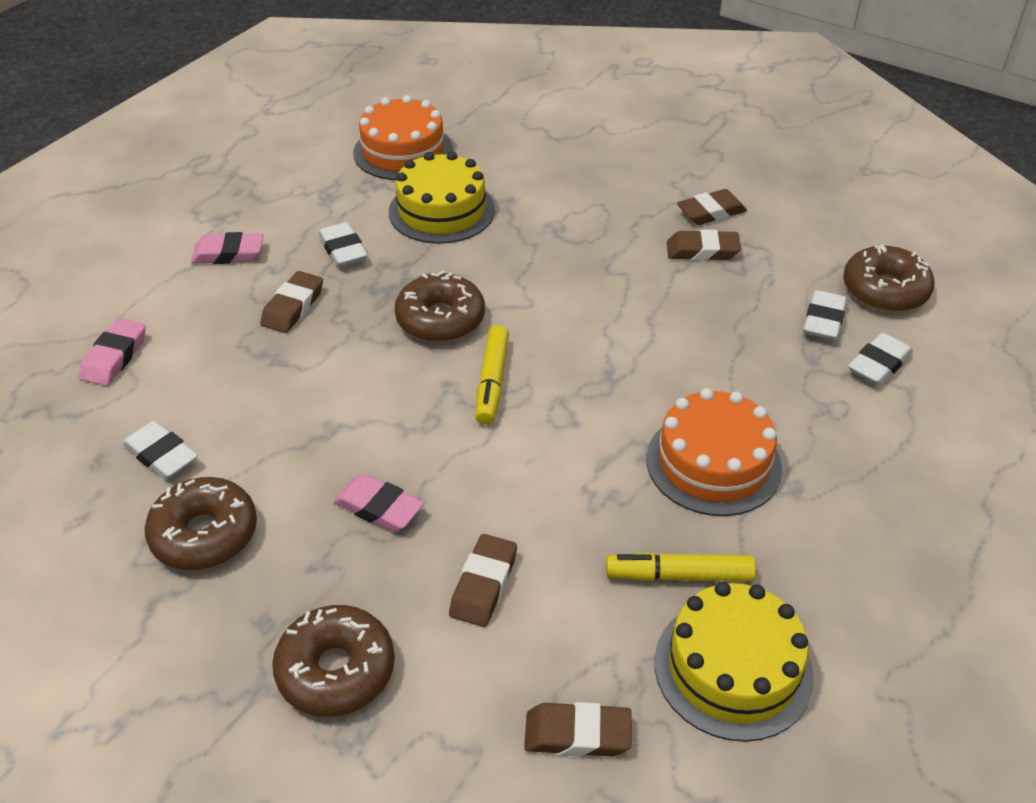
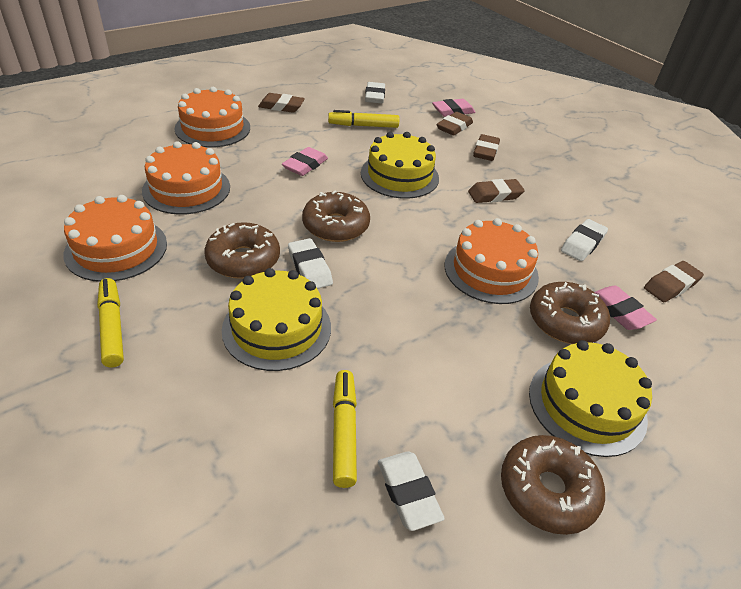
orange cake: [353,95,453,180] [646,388,782,516] = 2 -> [64,195,167,282] [142,141,230,215] [174,87,250,148] [445,218,539,304] = 4
yellow cake: [389,152,495,244] [655,582,814,742] = 2 -> [222,268,331,371] [361,132,439,199] [529,340,652,457] = 3
yellow marker: [475,325,509,425] [606,553,756,581] = 2 -> [97,278,124,368] [328,110,399,128] [333,370,357,488] = 3

